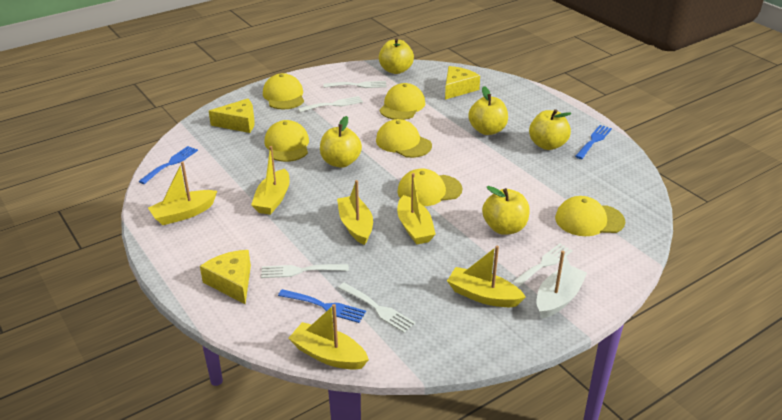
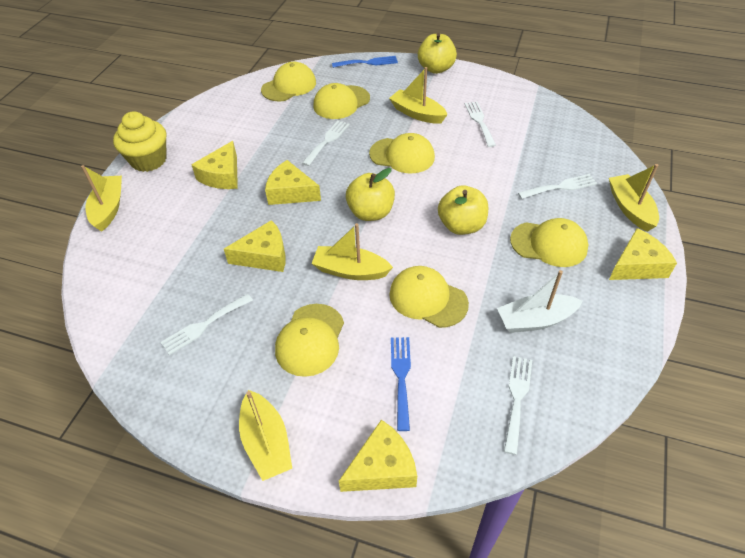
blue fork: [139,146,198,184] [278,289,366,323] [575,125,612,159] = 3 -> [332,56,398,68] [391,337,411,431] = 2
yellow apple: [320,116,362,168] [379,38,414,74] [468,86,508,135] [482,186,530,235] [529,109,572,150] = 5 -> [346,168,395,221] [418,33,457,74] [438,185,488,235] = 3
yellow boat: [148,161,217,225] [251,146,290,215] [288,304,369,370] [337,180,373,245] [397,173,436,245] [447,246,526,307] = 6 -> [81,165,122,232] [239,390,292,481] [311,223,393,280] [389,67,448,124] [609,164,659,232] = 5
yellow cheese: [200,250,251,304] [209,99,255,133] [445,66,480,99] = 3 -> [191,141,238,189] [224,220,286,272] [265,160,321,205] [339,420,417,492] [609,228,677,280] = 5
yellow cupcake: none = 0 -> [113,111,167,172] = 1

